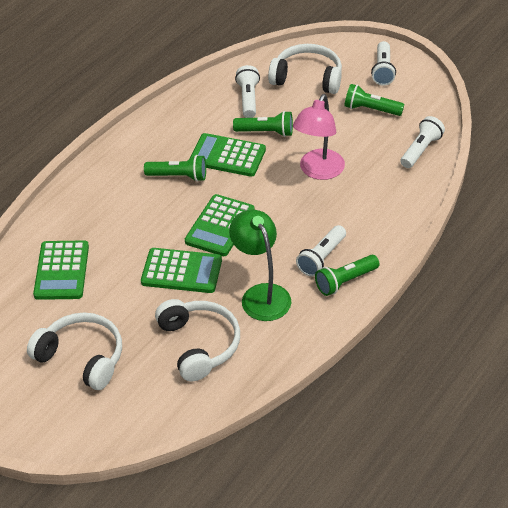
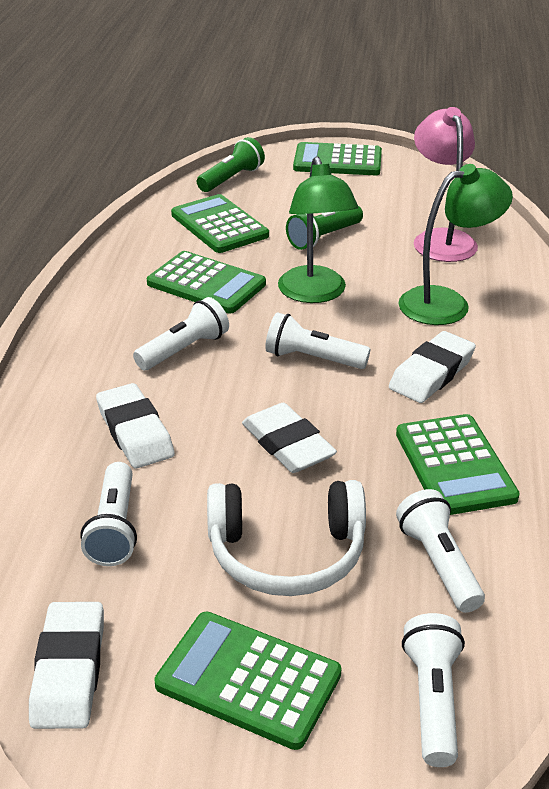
green calculator: [33,240,89,300] [141,248,222,293] [185,194,255,256] [189,133,266,177] = 4 -> [147,251,266,314] [154,612,342,750] [171,194,269,253] [293,142,382,175] [396,414,520,515] = 5
green flashlight: [144,155,206,182] [233,111,293,137] [315,255,380,296] [344,84,404,116] = 4 -> [197,137,265,192] [286,206,363,250] = 2
green lamp: [229,210,291,321] = 1 -> [278,156,358,303] [398,164,513,325] = 2
white eraser: none = 0 -> [29,602,104,729] [96,383,175,468] [242,403,337,473] [389,331,476,403] = 4
white flashlight: [235,65,260,118] [296,225,346,277] [371,41,396,86] [400,116,445,168] = 4 -> [80,462,137,566] [133,297,229,370] [265,312,370,369] [396,489,485,613] [402,613,465,767] = 5
white headphones: [27,313,122,390] [155,299,240,382] [268,44,342,94] = 3 -> [207,480,366,596] = 1

